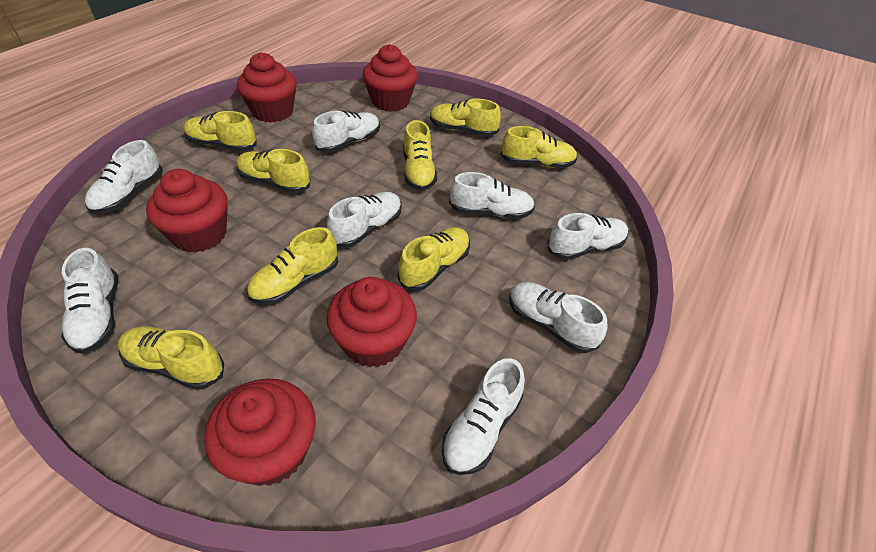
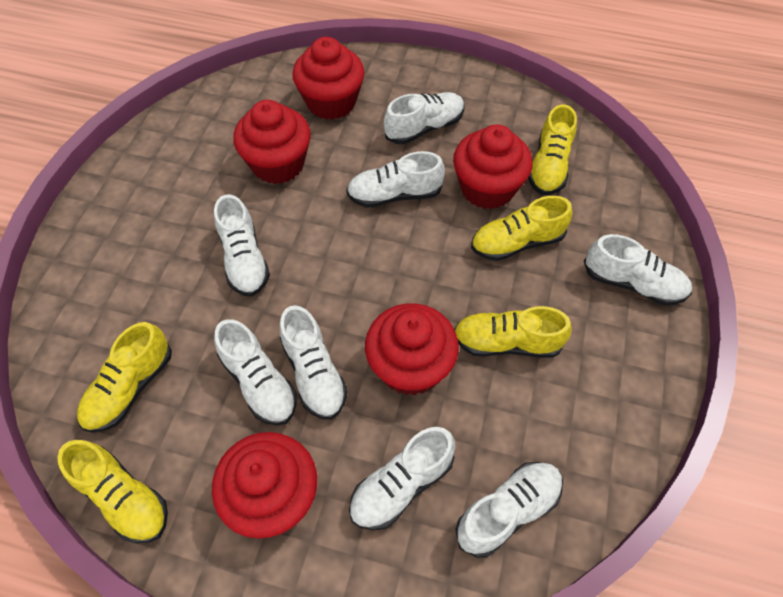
yellow shoe: [118,326,224,390] [183,111,256,151] [237,149,310,193] [247,227,338,305] [398,227,470,291] [403,120,437,191] [430,99,501,136] [500,126,577,168] = 8 -> [57,440,168,543] [77,322,172,433] [454,306,572,358] [471,196,572,261] [528,104,577,195] = 5

